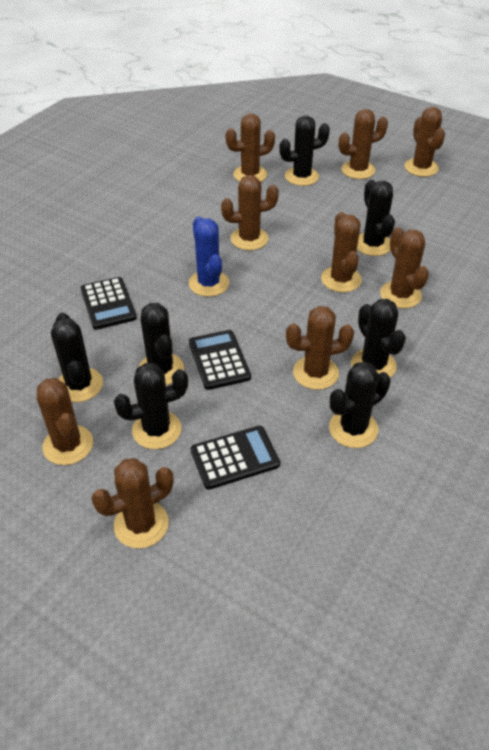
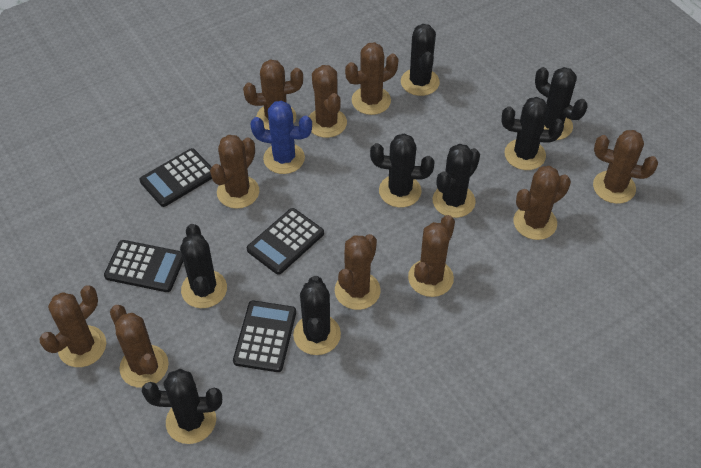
black cactus: [51,313,103,402] [114,363,188,449] [139,303,184,385] [279,115,330,186] [329,362,391,448] [351,299,406,378] [357,180,395,256] = 7 -> [142,369,222,444] [180,224,227,308] [293,276,341,355] [370,133,435,207] [401,24,440,96] [433,144,480,218] [502,97,564,170] [535,67,587,140] = 8
black calculator: [80,277,137,330] [189,330,251,390] [191,425,280,490] = 3 -> [104,240,183,292] [140,148,212,207] [233,301,296,372] [247,208,324,275] = 4
brown cactus: [37,378,93,465] [91,458,174,549] [221,175,279,250] [225,114,275,182] [286,306,354,390] [321,212,362,292] [339,109,388,179] [380,227,429,308] [405,107,445,177] = 9 -> [39,285,106,367] [110,305,169,388] [210,135,259,209] [243,60,303,130] [308,65,347,138] [335,234,381,310] [345,42,399,115] [408,215,455,297] [514,166,571,240] [593,130,658,204] = 10

